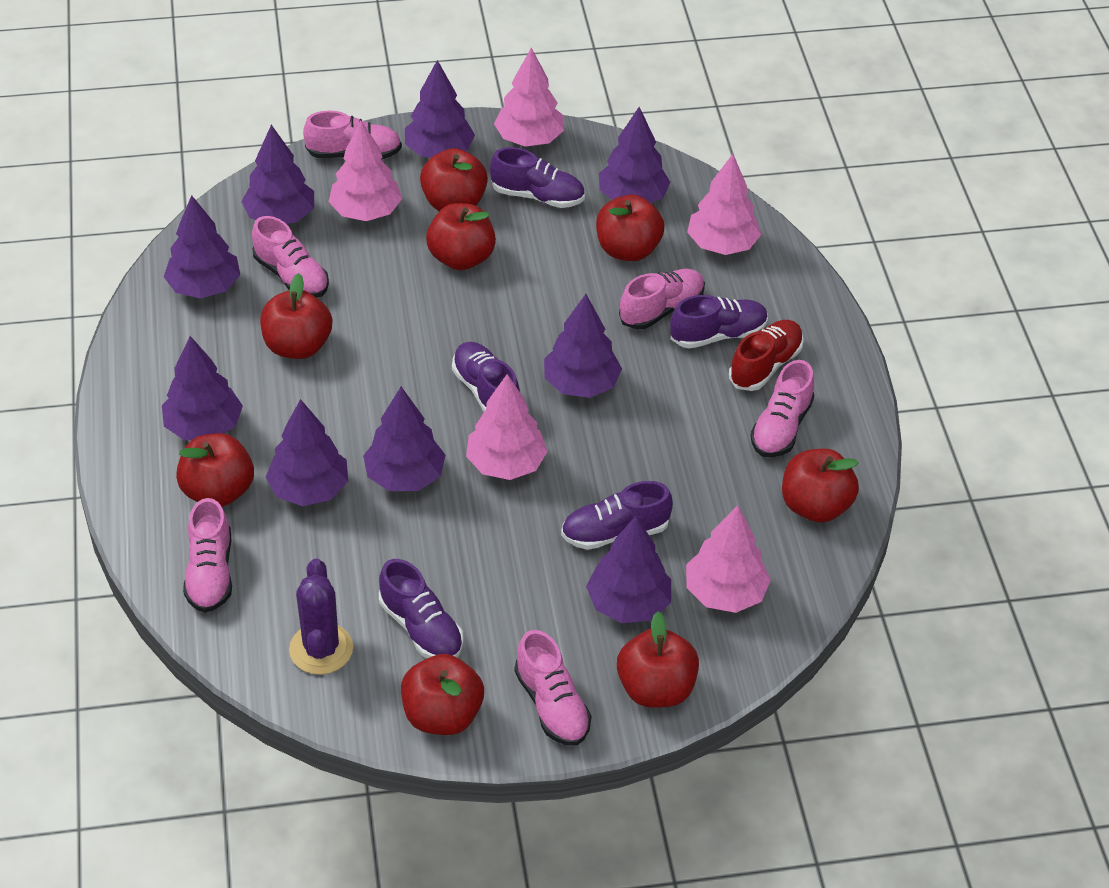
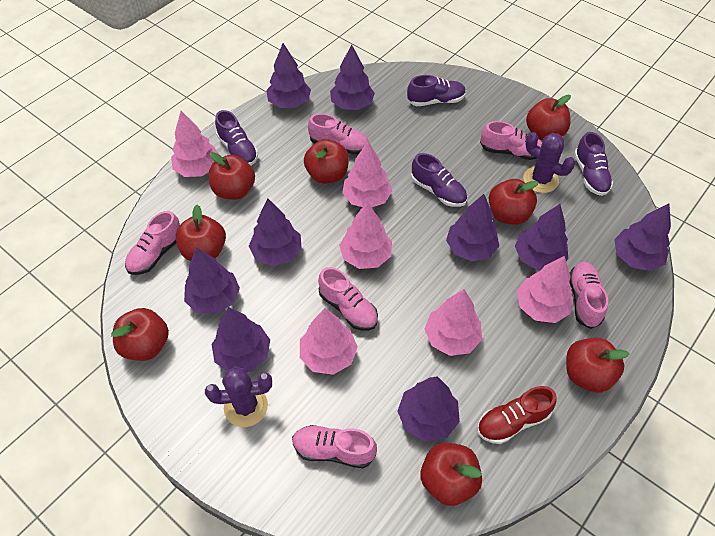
pink tree: [329,120,402,221] [466,374,548,480] [494,48,564,147] [686,505,771,613] [687,154,761,255] = 5 -> [171,111,220,177] [300,308,358,375] [339,202,392,269] [342,141,392,208] [425,289,482,356] [517,256,573,323] = 6
purple cactus: [289,559,353,675] = 1 -> [205,366,272,427] [523,132,575,193] = 2
purple shoe: [379,559,463,658] [452,342,520,412] [490,147,585,208] [561,481,673,550] [670,295,768,349] = 5 -> [215,110,258,166] [407,75,466,106] [411,153,467,207] [574,132,613,196] = 4

